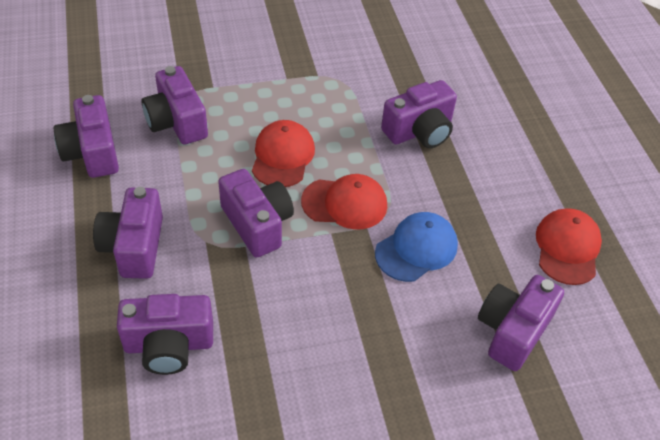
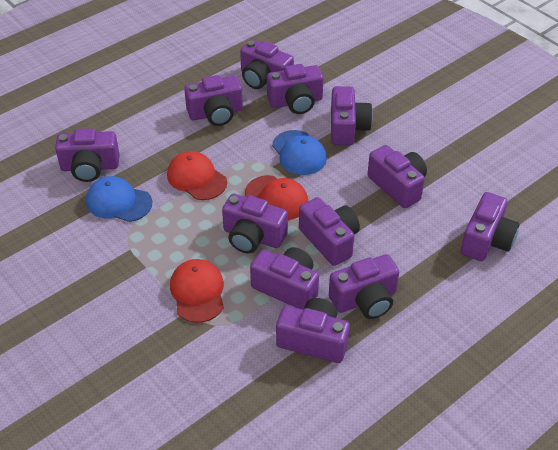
blue cap: [375,212,458,282] = 1 -> [86,176,152,222] [272,130,327,175] = 2
purple camera: [54,95,119,178] [93,187,163,279] [117,294,213,375] [142,66,208,144] [218,169,294,258] [381,80,457,148] [478,275,564,371] = 7 -> [55,128,120,182] [184,75,243,126] [222,193,288,253] [240,40,294,89] [250,247,319,310] [267,64,324,114] [276,298,350,363] [299,197,360,266] [329,254,399,319] [331,86,373,145] [367,145,427,208] [461,192,520,261] = 12

